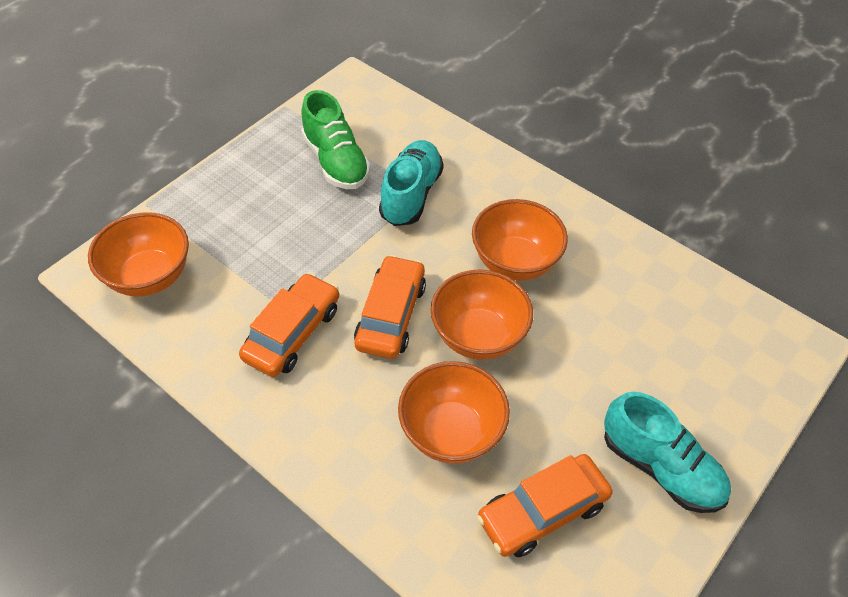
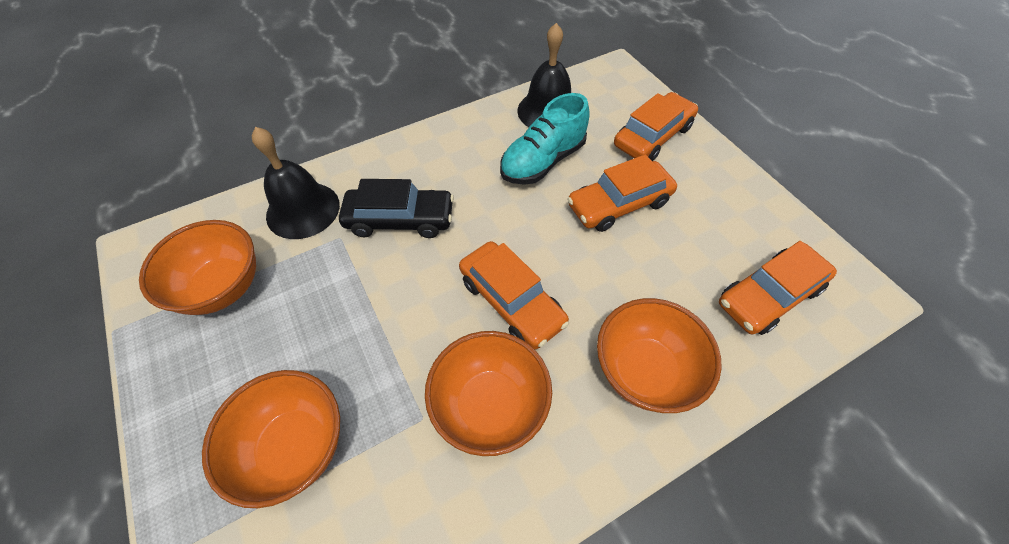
black bell: none = 0 -> [252,127,340,239] [517,23,571,127] = 2
black car: none = 0 -> [339,179,454,238] = 1
green shoe: [301,90,371,189] = 1 -> none = 0
orange car: [239,273,339,377] [354,255,426,359] [477,454,613,557] = 3 -> [459,241,569,349] [567,154,677,232] [614,92,698,161] [719,241,837,335] = 4
turquoise shoe: [379,140,444,226] [604,392,731,513] = 2 -> [500,93,590,185] = 1

